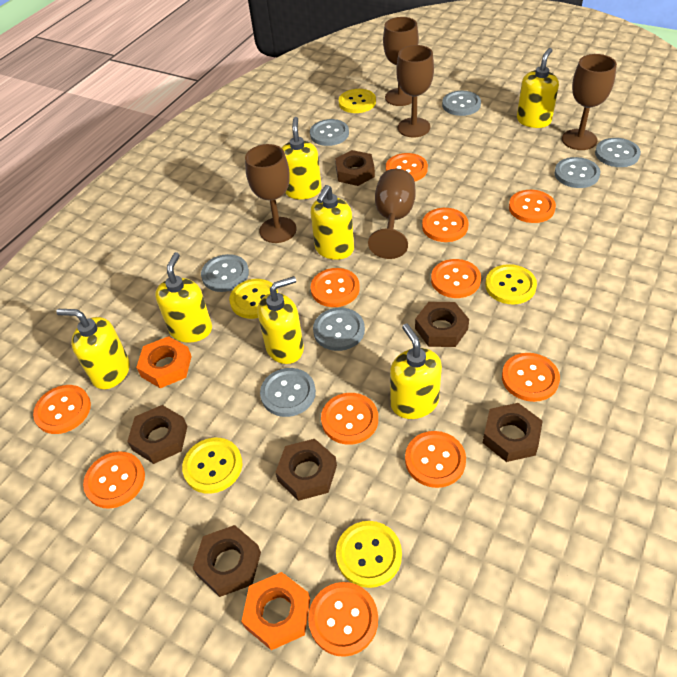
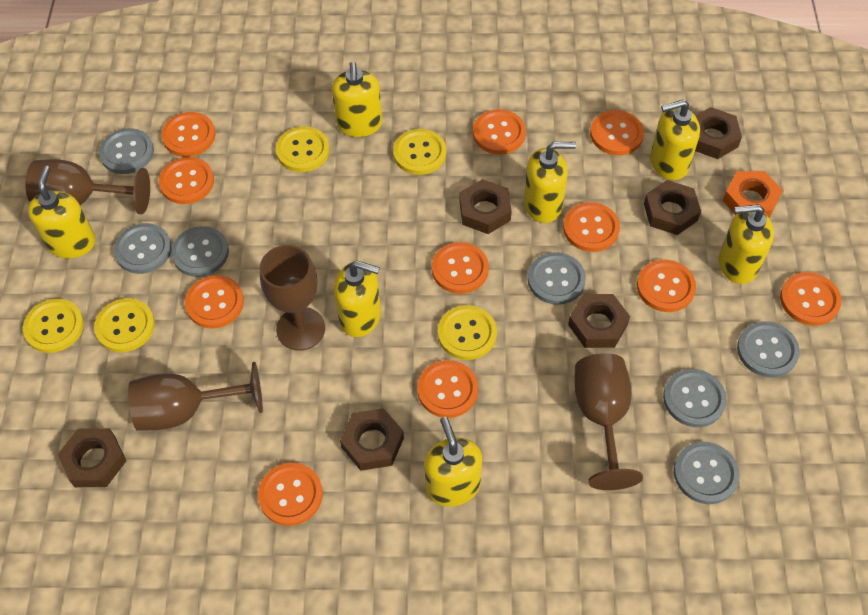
brown goblet: [245,144,297,243] [368,169,416,259] [383,17,419,106] [396,45,434,137] [562,54,617,150] = 5 -> [25,159,150,214] [128,362,263,431] [260,245,325,350] [574,353,643,490] = 4
orange nut: [136,336,192,388] [241,572,310,650] = 2 -> [723,171,783,218] = 1

